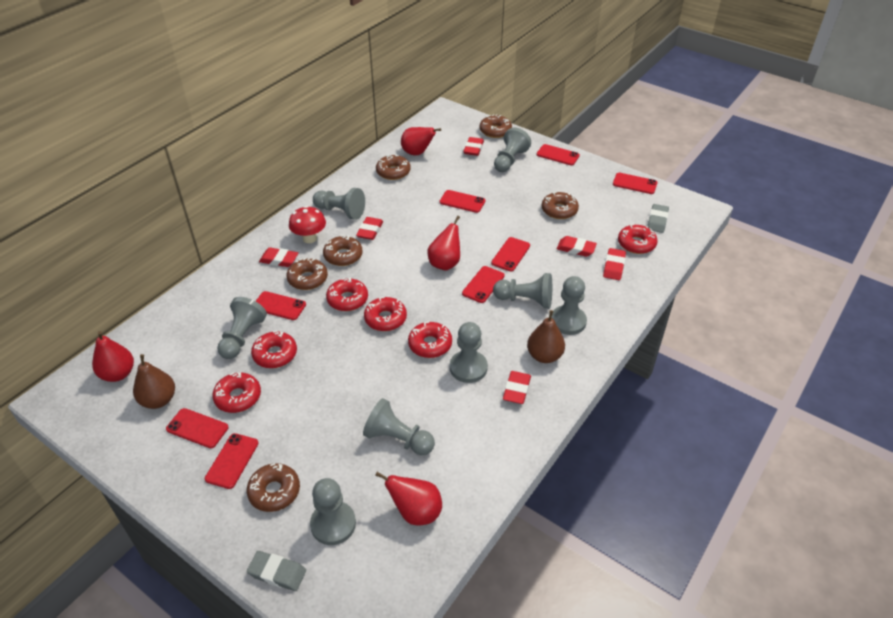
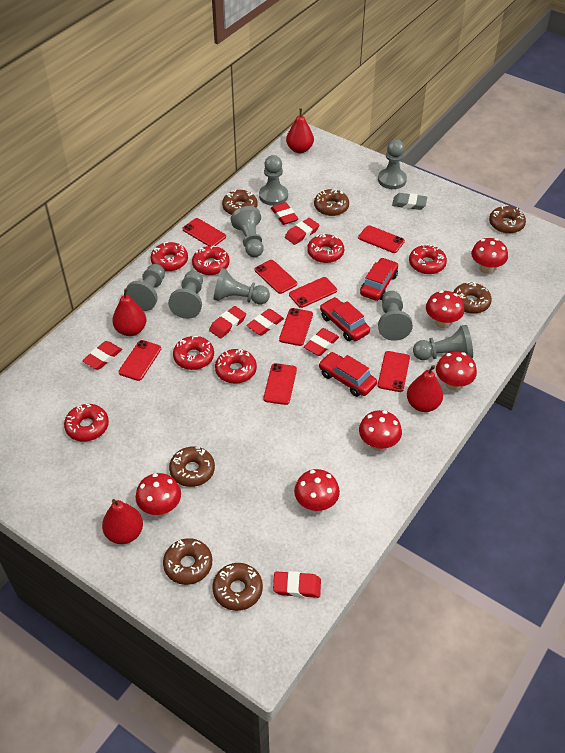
brown donut: [247,463,300,512] [287,258,328,290] [323,235,363,266] [376,154,411,180] [479,114,512,138] [542,192,579,219] = 6 -> [163,538,212,585] [169,446,215,487] [213,563,263,611] [222,190,258,215] [314,189,349,216] [453,282,492,314] [489,206,526,234] = 7
brown pear: [133,354,175,409] [527,310,565,363] = 2 -> none = 0
grey eraser: [247,551,306,591] [648,204,669,233] = 2 -> [392,193,427,210] = 1
red car: none = 0 -> [319,352,377,397] [320,297,370,341] [360,258,398,301] = 3
red donut: [212,372,261,413] [251,331,297,368] [326,277,368,311] [364,297,407,331] [408,322,452,358] [618,224,658,254] = 6 -> [64,404,109,442] [151,242,188,271] [173,336,214,370] [192,246,230,275] [215,349,257,384] [307,233,344,263] [409,244,447,274] = 7
red eraser: [259,248,298,267] [356,217,383,240] [463,137,484,156] [503,371,531,404] [557,236,597,257] [603,248,626,280] = 6 -> [82,341,122,370] [209,306,246,339] [246,309,284,335] [271,202,298,225] [273,571,321,598] [285,218,319,245] [304,328,339,356] = 7
red mushroom: [289,206,326,243] = 1 -> [136,473,181,515] [294,469,340,511] [359,410,402,451] [426,291,464,328] [436,351,477,390] [471,238,508,274] = 6

